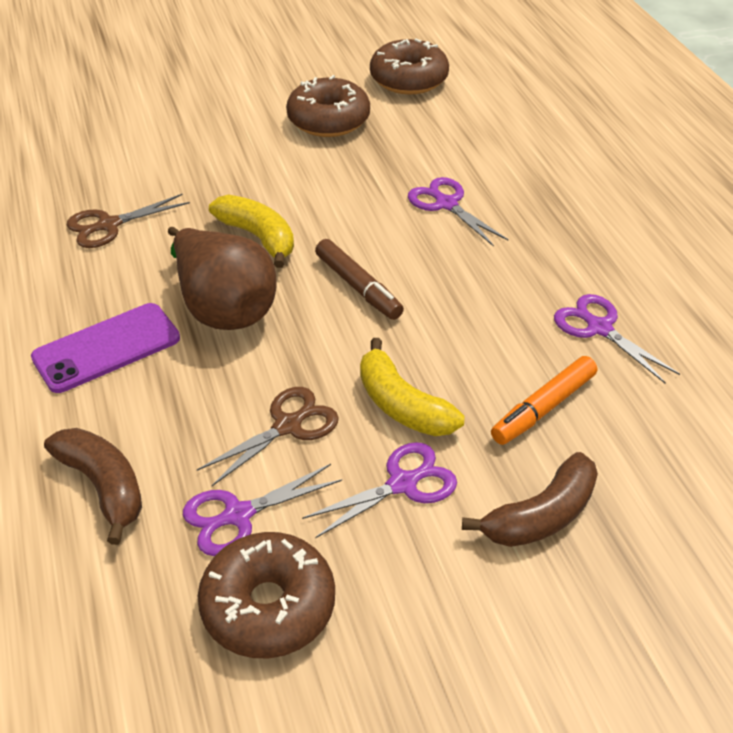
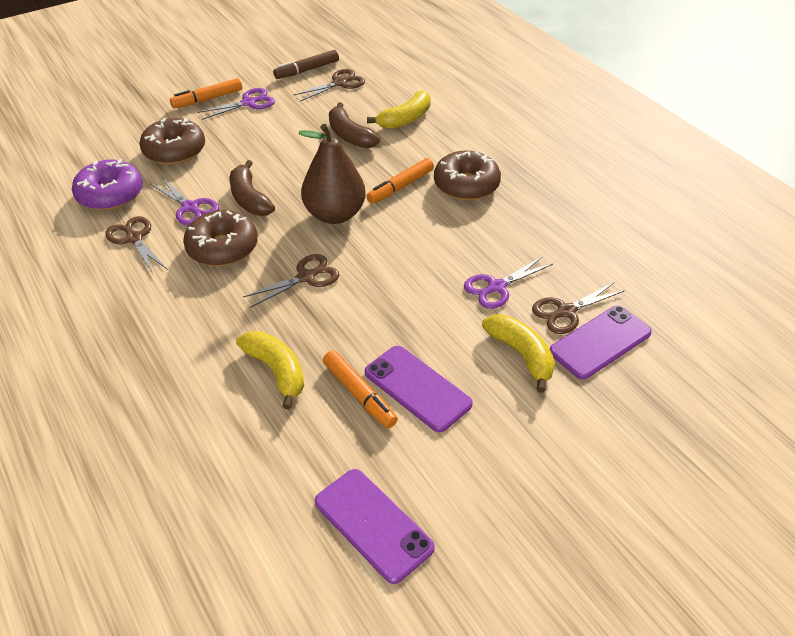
brown scissors: [67,194,190,248] [197,387,339,486] = 2 -> [105,216,168,274] [243,254,339,308] [293,69,365,101] [532,282,626,334] = 4
orange marker: [491,356,597,445] = 1 -> [170,78,242,108] [323,351,398,428] [366,158,434,204] = 3
purple donut: none = 0 -> [72,159,143,210] = 1
purple phone: [31,303,180,393] = 1 -> [315,469,435,584] [365,346,473,432] [550,305,652,379] = 3
purple scissors: [183,464,342,556] [302,442,457,538] [408,177,509,247] [554,294,680,383] = 4 -> [150,177,219,226] [197,88,275,120] [464,256,553,309] = 3
yellow banana: [209,194,294,268] [360,338,465,436] = 2 -> [236,331,304,410] [367,90,431,129] [482,314,555,393] = 3

